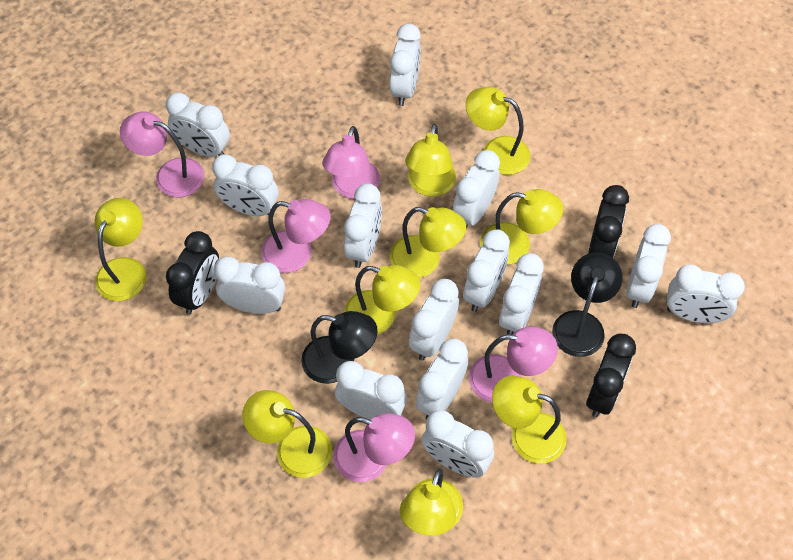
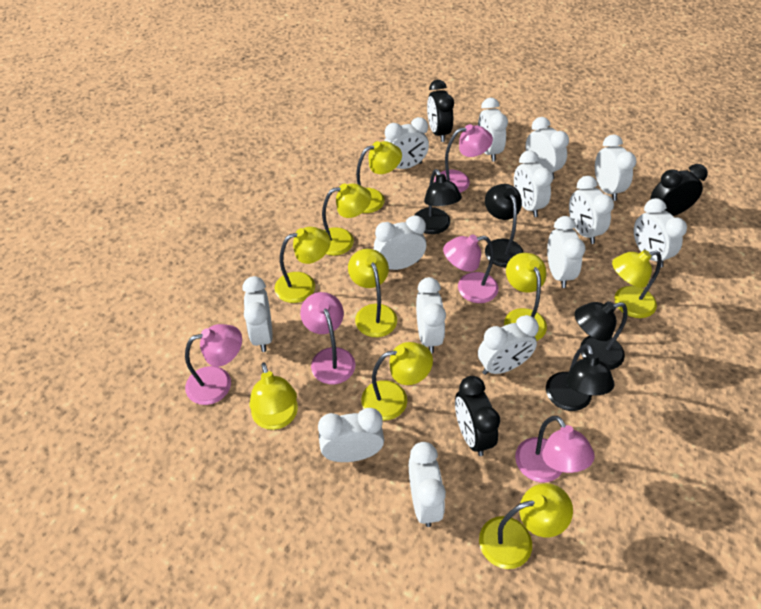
black lamp: [301,311,378,384] [552,252,623,357] = 2 -> [415,169,462,234] [485,184,524,267] [546,344,614,411] [575,301,628,370] = 4

